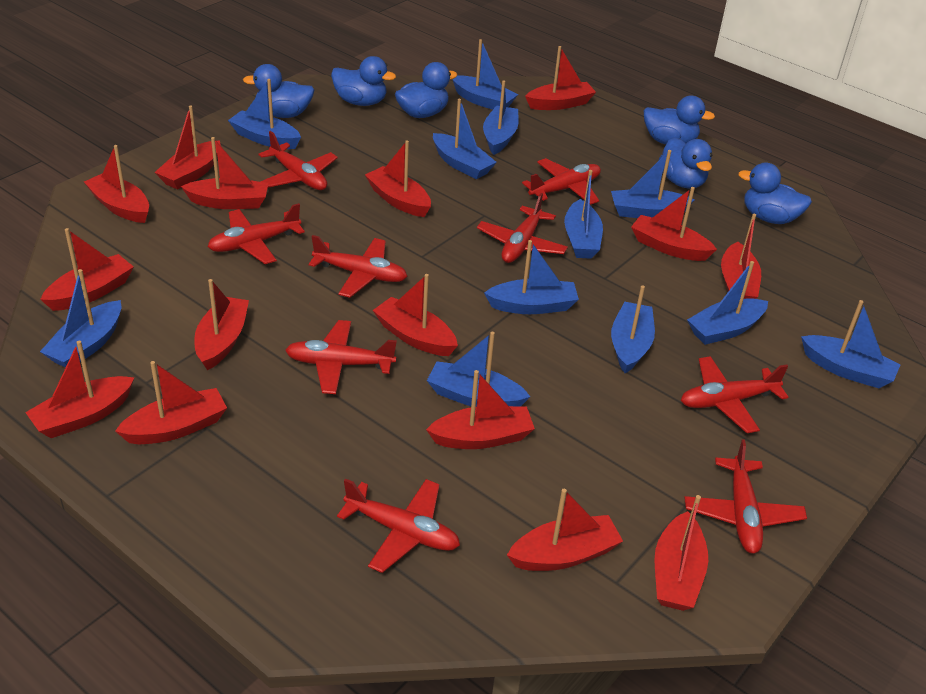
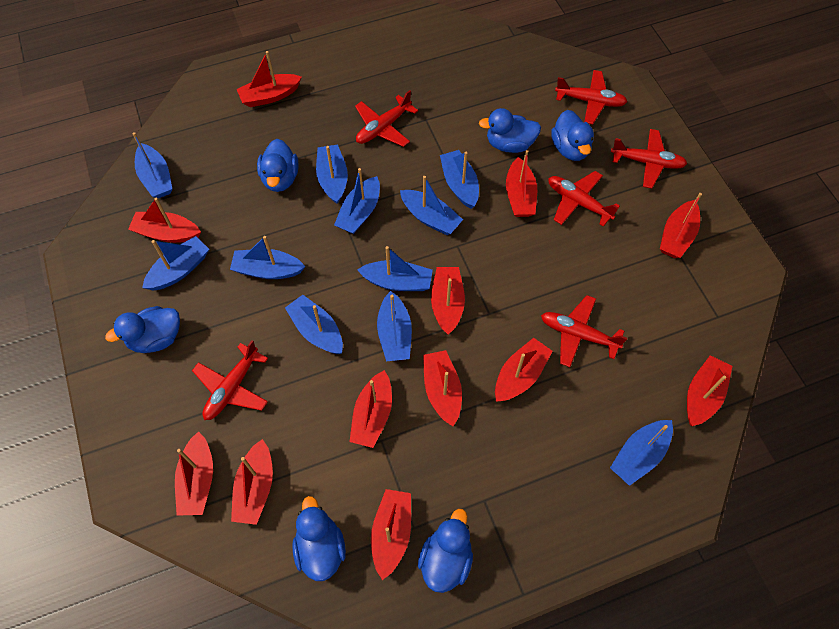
blue boat: [40,269,121,368] [228,79,301,149] [427,332,530,407] [433,99,497,179] [452,39,518,110] [483,81,519,155] [484,240,579,314] [564,170,603,259] [611,150,694,218] [611,285,655,373] [687,261,768,345] [801,300,901,388] = 12 -> [133,132,172,198] [142,236,209,291] [230,236,305,279] [285,295,343,354] [316,145,348,204] [334,168,380,234] [357,246,433,291] [377,291,412,361] [400,176,463,235] [440,150,479,209] [610,420,673,486] = 11
red boat: [25,341,134,438] [40,228,134,311] [84,145,149,223] [115,361,227,444] [154,105,221,190] [181,137,269,209] [194,279,249,370] [365,141,431,217] [373,274,458,356] [426,370,535,449] [507,489,623,571] [525,46,596,110] [631,187,717,261] [655,495,708,611] [721,214,761,299] = 15 -> [128,198,201,243] [175,431,213,516] [231,439,273,525] [237,51,302,107] [350,370,392,448] [371,489,411,580] [423,350,462,426] [431,267,465,334] [495,338,552,402] [506,150,537,217] [660,193,702,258] [687,355,732,426] = 12
red plane: [208,203,305,264] [259,131,338,190] [285,320,397,394] [309,235,408,298] [337,479,460,573] [477,193,568,263] [522,158,601,205] [681,356,788,433] [684,439,807,554] = 9 -> [192,340,268,420] [355,90,418,147] [541,295,627,367] [549,171,620,227] [555,70,628,124] [611,129,687,188] = 6

